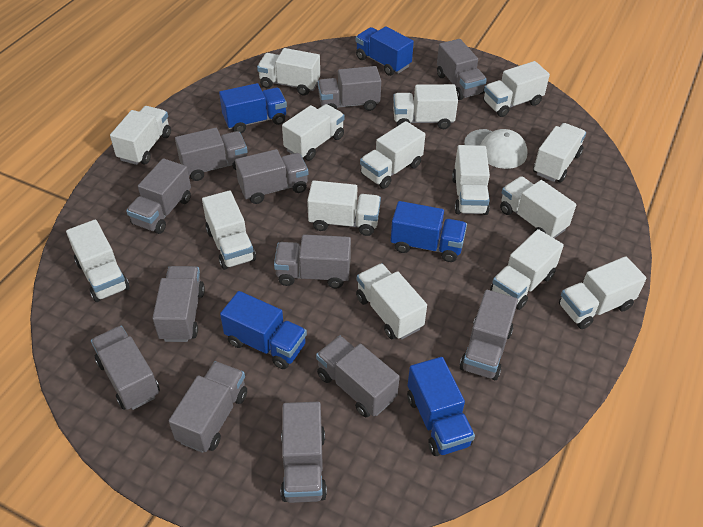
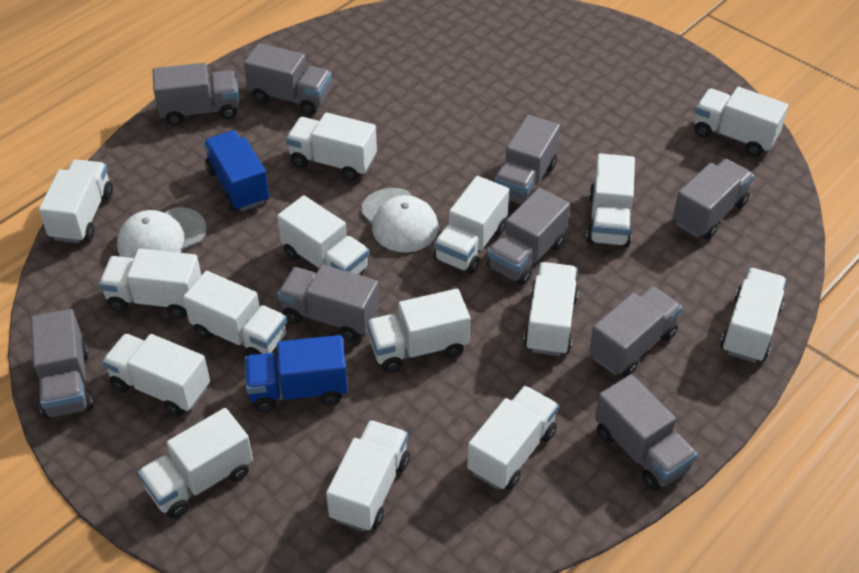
blue truck: [219,83,287,133] [220,291,307,369] [356,26,414,76] [391,201,467,262] [407,357,475,456] = 5 -> [204,130,270,211] [245,335,348,412] = 2
grey truck: [91,326,160,410] [126,158,191,234] [152,266,205,342] [169,361,247,453] [175,128,248,181] [235,149,309,204] [274,234,351,288] [281,402,327,503] [316,336,400,417] [318,66,381,111] [437,39,487,100] [460,290,518,380] = 12 -> [31,309,94,419] [153,63,239,125] [244,43,332,115] [278,265,379,341] [487,188,570,286] [494,115,560,204] [589,286,682,377] [595,374,698,491] [673,159,754,239] = 9
white cap: [464,129,528,169] = 1 -> [117,207,207,258] [361,188,439,252] = 2

